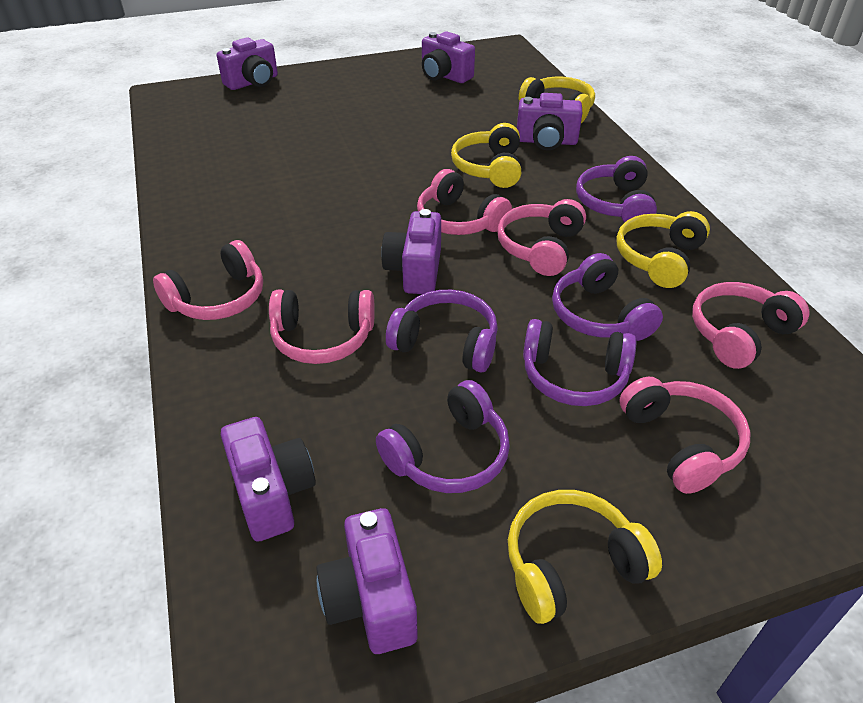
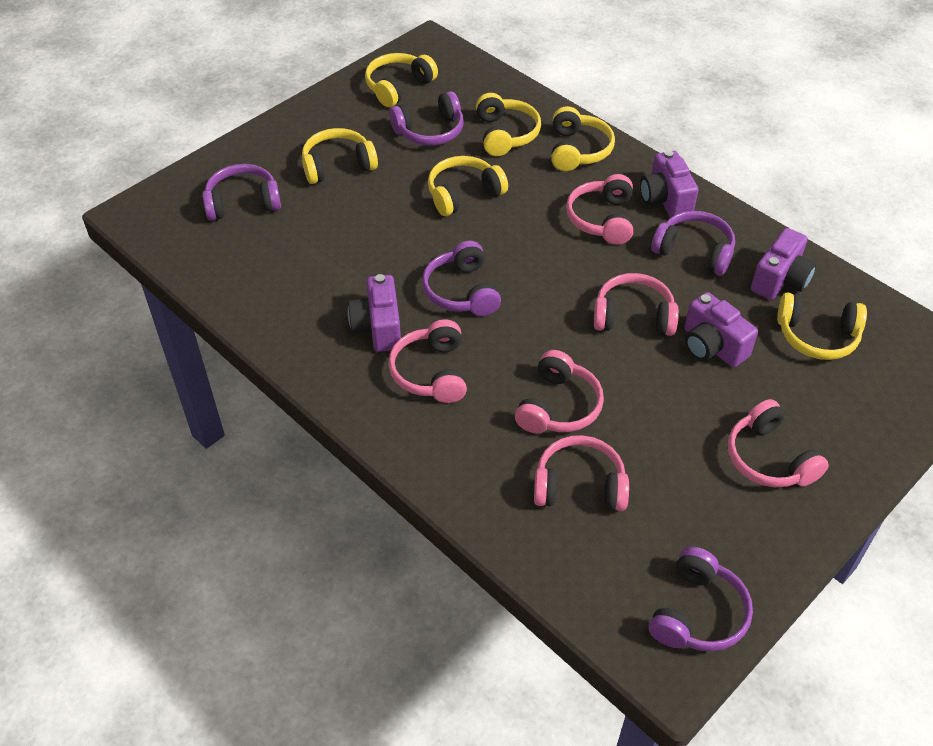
purple camera: [217,37,278,90] [221,417,316,542] [316,508,418,654] [381,209,441,294] [422,32,475,83] [517,93,582,150] = 6 -> [348,274,401,352] [640,150,699,218] [684,292,758,367] [751,228,816,300] = 4
yellow headphones: [451,123,521,188] [508,490,662,624] [519,77,595,123] [616,211,710,288] = 4 -> [302,128,378,184] [365,53,438,107] [428,156,508,216] [476,93,541,156] [551,106,615,171] [777,293,867,360] = 6

